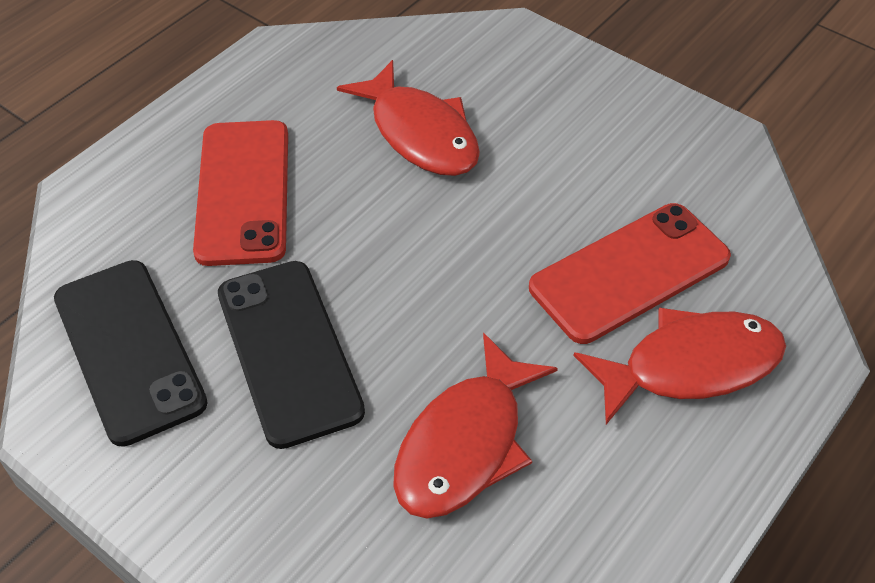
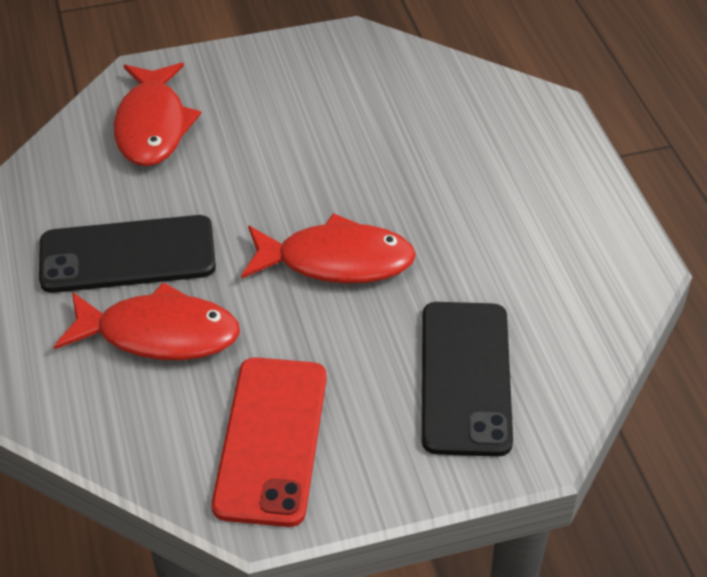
red phone: [193,120,288,266] [529,203,731,344] = 2 -> [212,357,327,527] = 1

